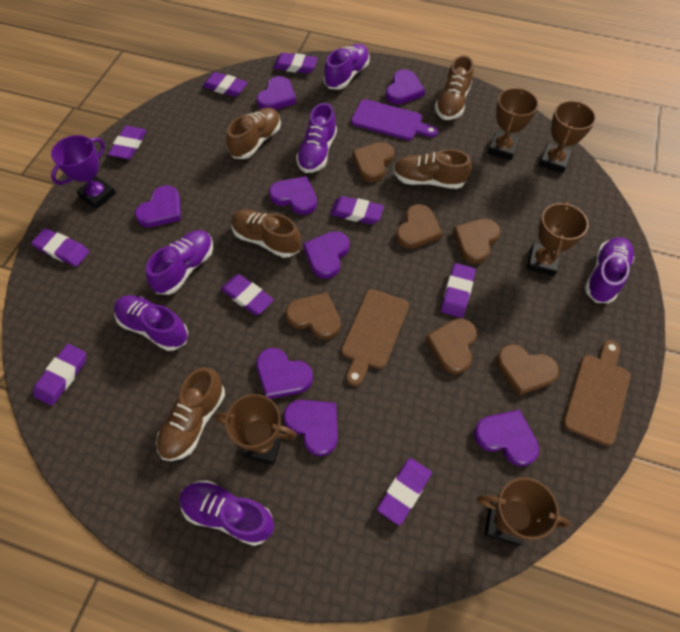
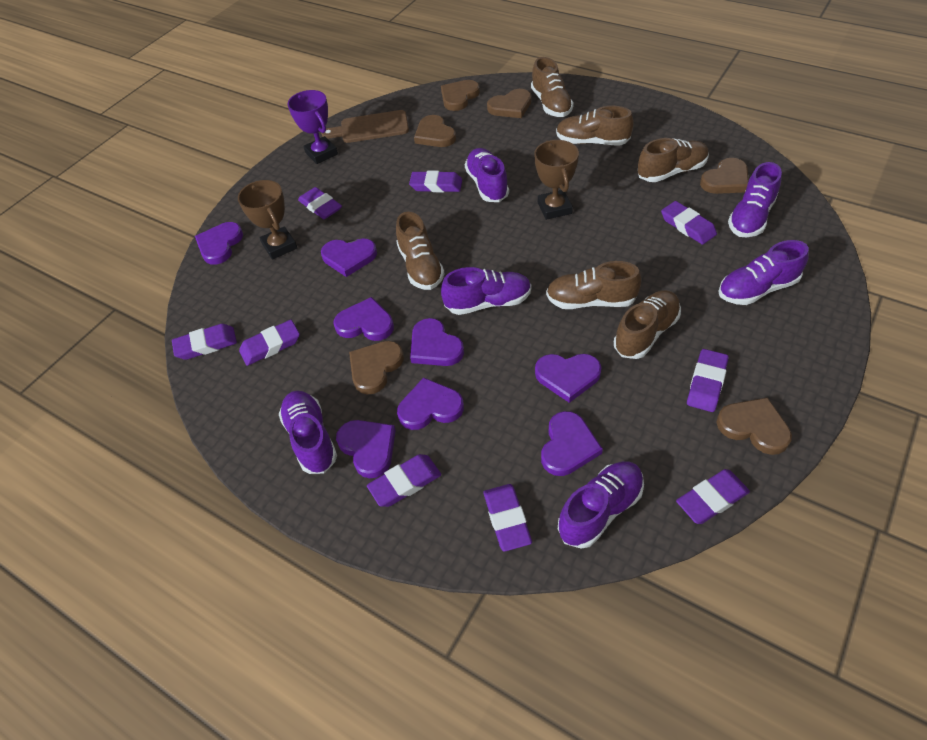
brown cutting board: [341,289,409,386] [563,340,631,446] = 2 -> [321,110,409,143] = 1
brown shoe: [156,367,225,461] [226,107,281,159] [231,209,301,258] [393,149,472,189] [435,55,473,120] = 5 -> [396,212,445,290] [531,57,574,117] [546,261,642,309] [556,106,634,146] [614,290,681,359] [638,138,709,182] = 6
brown trophy: [215,394,297,464] [477,478,570,546] [488,88,539,160] [527,201,588,276] [539,101,596,173] = 5 -> [238,180,297,260] [534,140,579,220] = 2
purple cutting board: [351,99,438,140] = 1 -> none = 0

